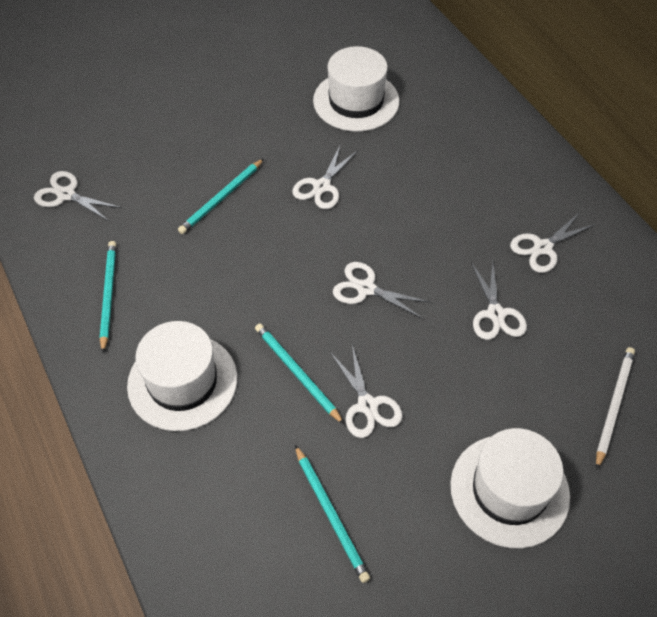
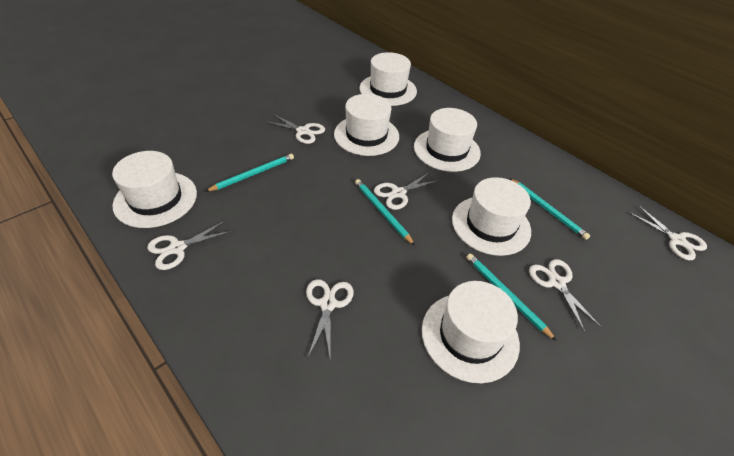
white hat: [127,321,237,431] [313,46,400,132] [450,428,570,548] = 3 -> [112,151,197,228] [334,94,399,156] [359,52,417,106] [414,108,481,172] [422,281,520,383] [452,177,531,256] = 6
white pencil: [596,347,635,470] = 1 -> none = 0

